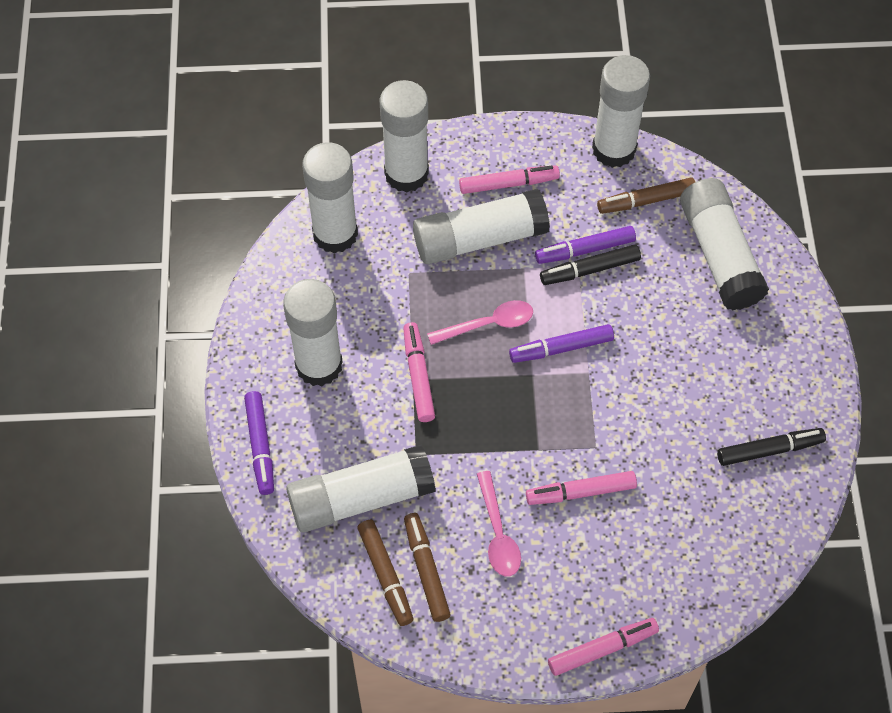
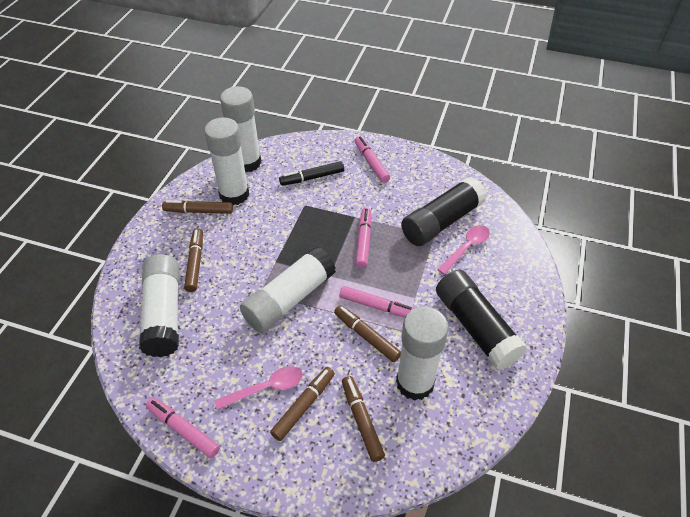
black glue stick: none = 0 -> [401,177,487,246] [436,270,528,370] = 2
black marker: [540,245,641,285] [717,428,826,466] = 2 -> [279,161,344,186] = 1
brown marker: [357,520,413,626] [404,513,451,622] [597,177,695,214] = 3 -> [162,200,233,214] [184,228,203,292] [270,367,335,441] [334,305,401,362] [342,376,385,462] = 5
purple marker: [244,391,274,495] [509,324,614,363] [535,226,636,264] = 3 -> none = 0
white glue stick: [283,279,343,386] [286,445,436,533] [302,142,358,253] [380,80,429,192] [413,189,550,264] [592,55,650,168] [680,178,769,311] = 7 -> [139,254,179,357] [204,117,249,205] [220,86,261,173] [240,247,336,333] [396,307,449,401] = 5

